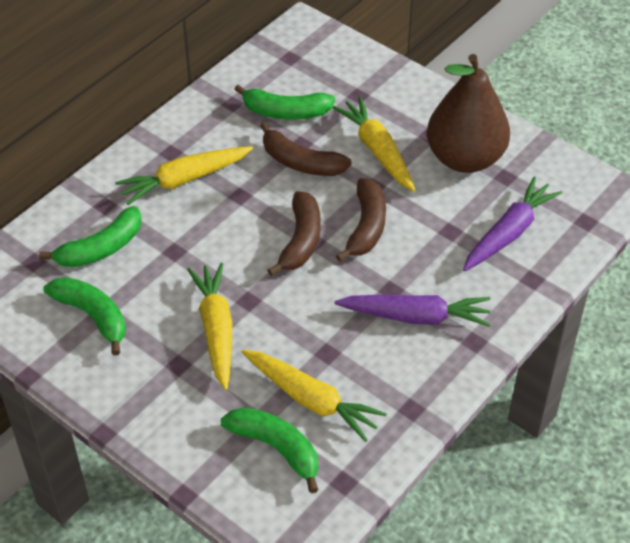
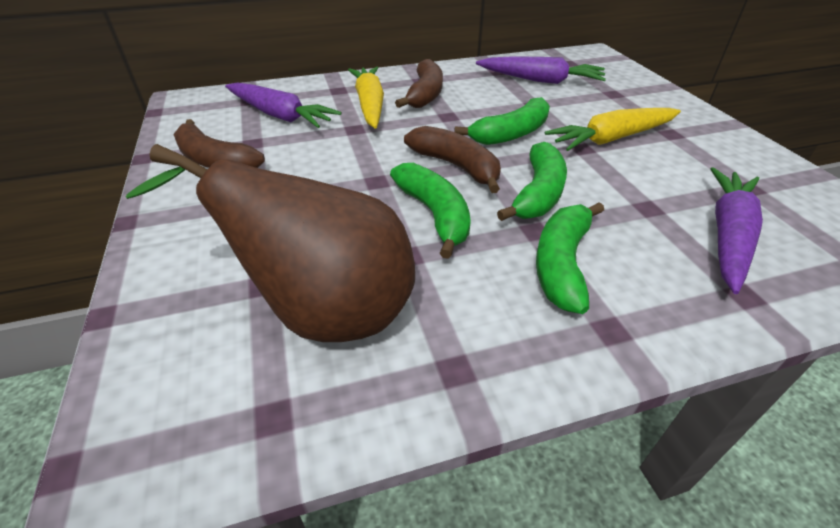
purple carrot: [335,295,491,327] [463,177,562,271] = 2 -> [225,82,341,128] [476,56,606,84] [711,167,763,294] = 3
yellow carrot: [115,146,253,205] [187,263,232,390] [242,350,387,442] [332,96,415,192] = 4 -> [348,67,384,129] [545,108,681,151] = 2

